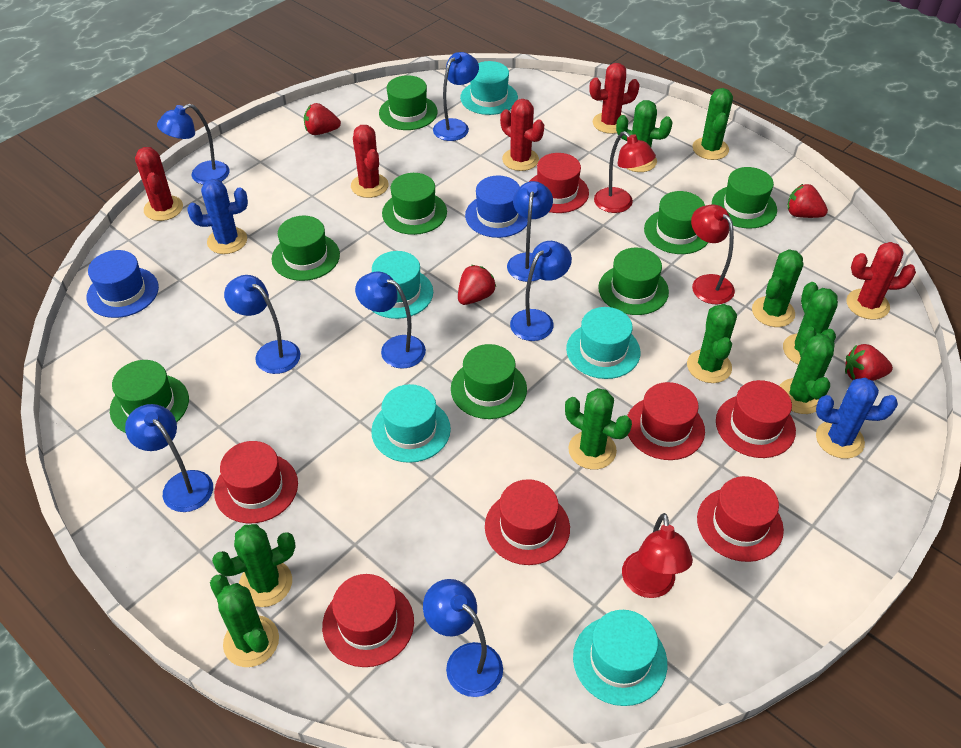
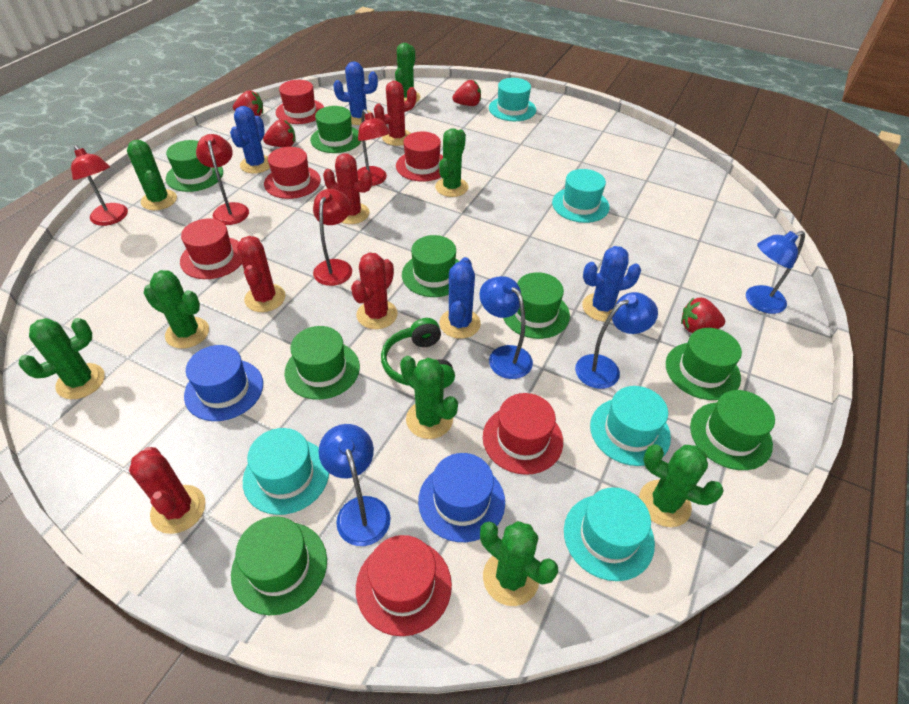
blue cactus: [187,179,248,254] [816,378,898,459] = 2 -> [230,106,270,174] [334,61,378,125] [439,257,481,339] [582,246,641,322] = 4
blue lamp: [125,404,213,512] [157,104,230,185] [224,275,301,374] [355,272,426,369] [423,579,503,697] [433,52,479,141] [507,181,553,282] [510,241,572,341] = 8 -> [319,424,391,546] [479,276,533,379] [575,292,658,389] [746,231,805,314] = 4
green cactus: [210,574,279,667] [212,524,296,607] [565,388,632,470] [616,100,673,172] [687,304,737,383] [692,88,733,160] [752,249,804,327] [780,326,835,414] [783,282,838,364] = 9 -> [19,318,105,399] [127,140,177,210] [144,270,209,348] [395,43,421,102] [400,356,458,439] [435,128,468,197] [480,521,558,606] [639,445,724,527] = 8
green headphones: none = 0 -> [381,318,455,388] = 1
red hat: [214,441,298,523] [322,574,414,667] [485,479,570,565] [529,153,589,213] [627,382,705,460] [697,476,784,562] [716,380,796,458] = 7 -> [180,219,242,279] [264,147,321,199] [276,80,324,124] [356,535,452,636] [396,131,443,182] [483,393,563,475] = 6
red lamp: [594,131,656,213] [622,513,693,598] [691,204,735,304] = 3 -> [71,145,128,226] [196,134,249,225] [313,189,352,286] [357,109,391,186] = 4

